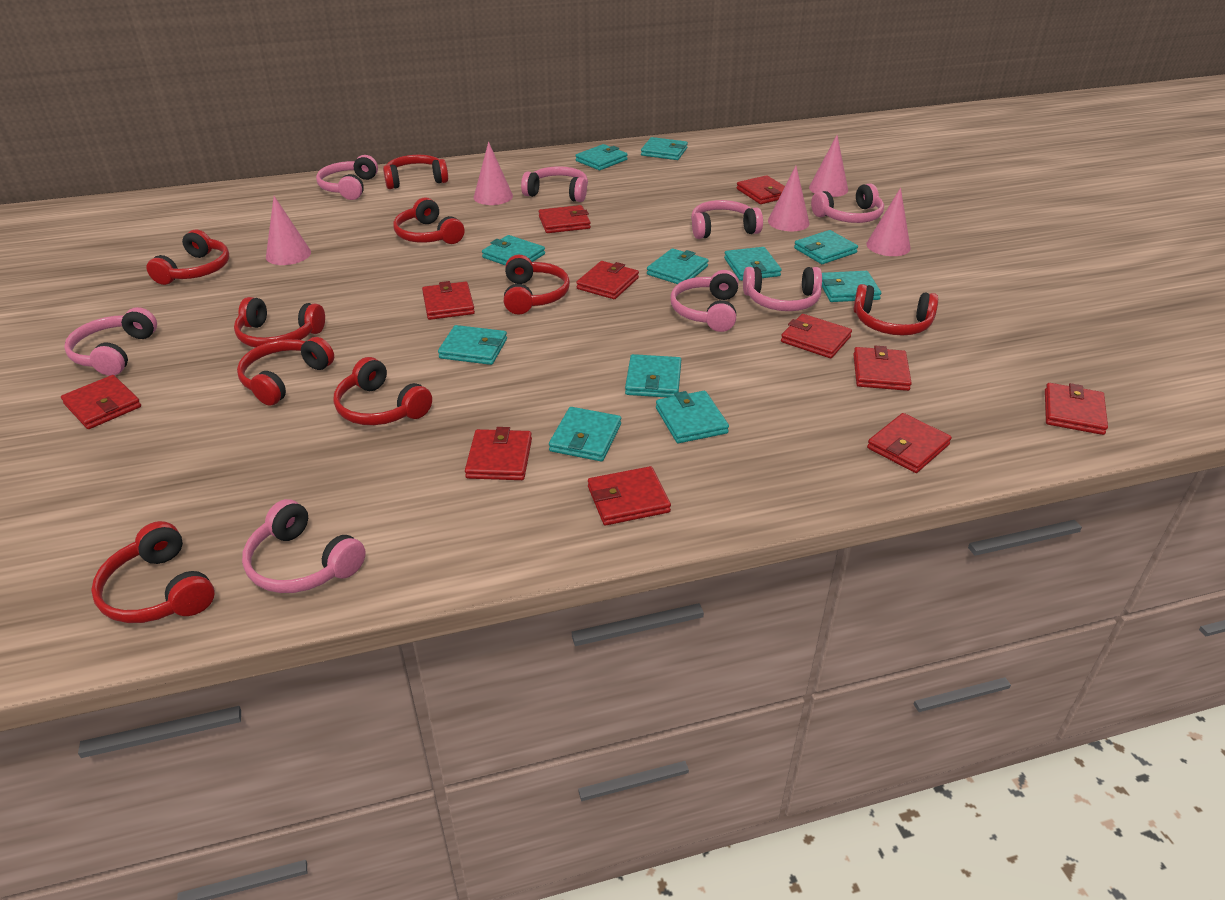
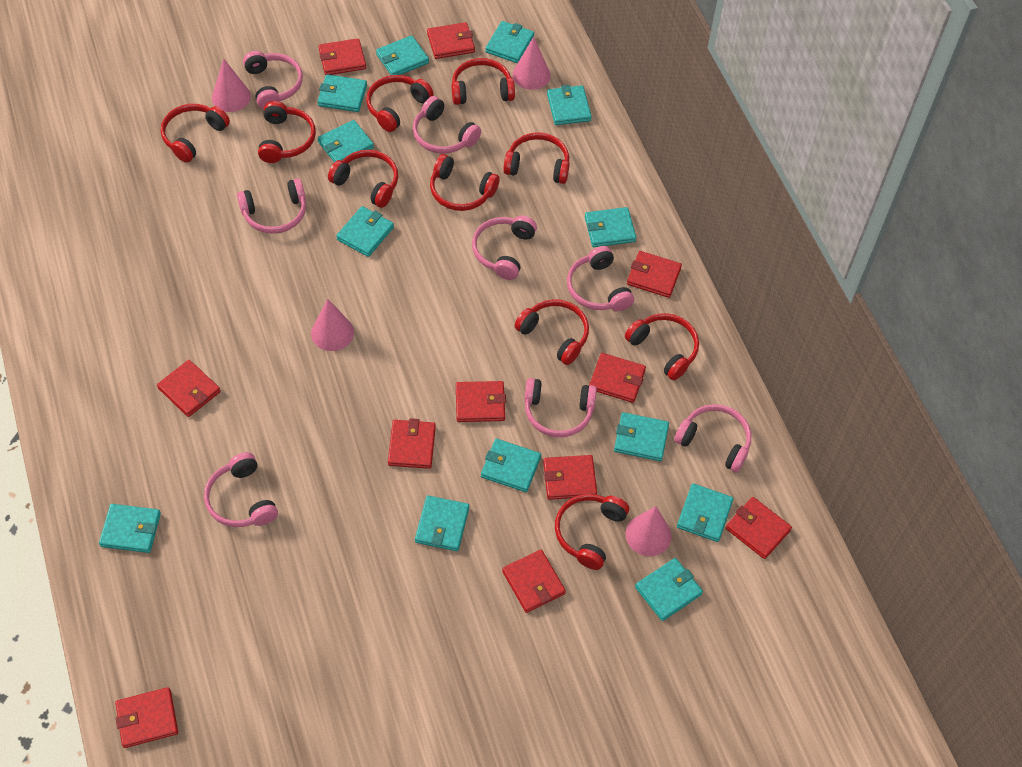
pink cone: [266,196,311,265] [474,142,513,205] [768,166,810,231] [809,135,848,197] [866,188,911,256] = 5 -> [212,59,251,112] [311,299,354,351] [513,37,550,90] [626,506,672,556] = 4
red headphones: [91,521,215,623] [146,230,230,285] [234,297,325,348] [237,337,334,406] [334,357,432,425] [383,155,448,189] [393,197,465,244] [504,255,570,314] [853,284,938,335] = 9 -> [161,104,230,163] [258,101,316,163] [328,150,398,208] [366,75,434,132] [430,154,500,211] [452,58,515,105] [503,132,570,184] [515,299,589,365] [555,494,629,570] [625,313,699,380] = 10
turquoise wallet: [438,325,507,365] [482,235,545,266] [549,407,621,461] [575,144,628,170] [625,354,681,398] [641,137,688,160] [647,248,709,284] [656,391,729,443] [724,247,781,281] [794,230,858,264] [822,271,881,302] = 11 -> [99,504,161,553] [317,74,367,112] [318,120,374,162] [336,206,394,257] [376,35,429,75] [415,495,469,551] [481,439,541,492] [485,21,534,63] [547,85,592,125] [585,207,636,247] [614,412,669,461] [635,558,703,621] [677,483,734,542] = 13

